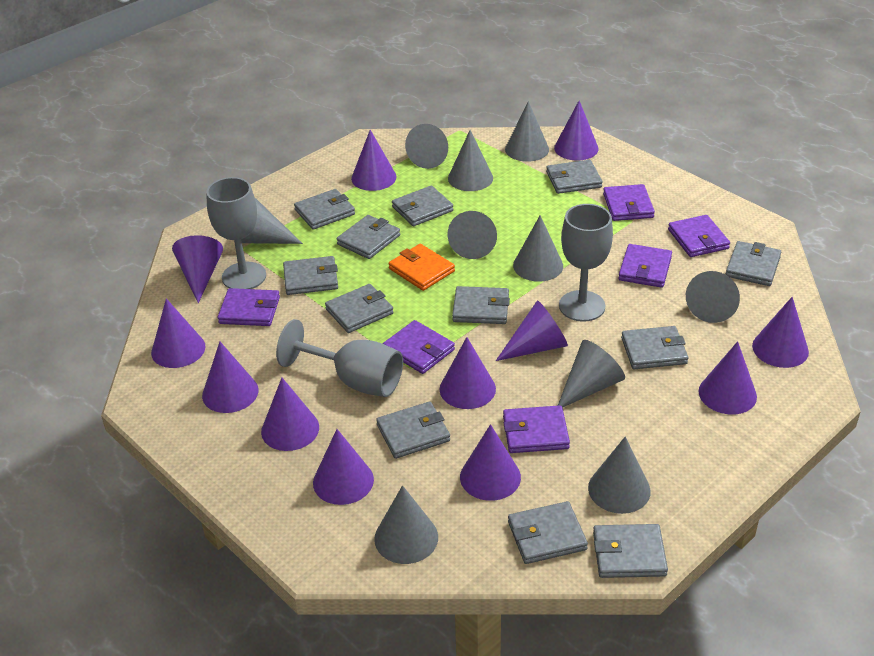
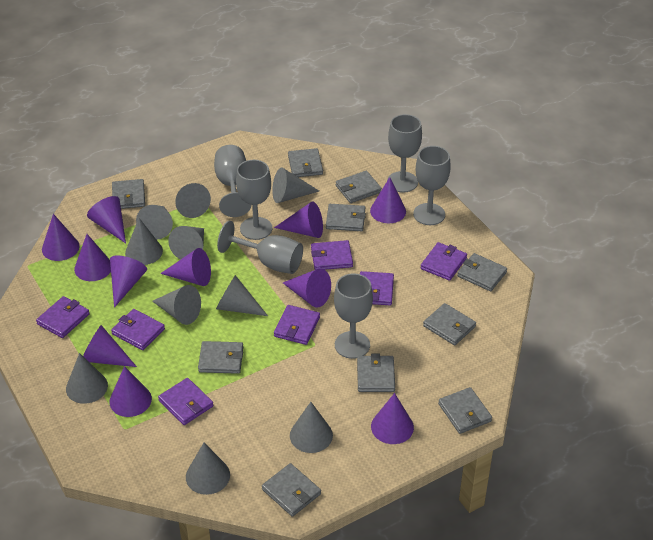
grey goblet: [206,177,266,289] [276,319,403,397] [559,204,613,322] = 3 -> [214,145,251,217] [217,221,303,274] [236,160,272,240] [334,273,373,359] [387,114,422,193] [413,146,451,225] = 6
grey wallet: [283,256,338,295] [294,189,355,230] [325,284,394,333] [337,215,400,259] [376,401,450,459] [392,185,453,226] [452,286,510,324] [508,501,588,564] [546,160,602,194] [593,524,668,578] [621,326,688,369] [726,241,781,286] = 12 -> [112,179,145,209] [198,341,243,374] [262,463,321,517] [288,148,323,177] [326,204,366,231] [336,171,382,203] [357,354,395,392] [423,303,476,345] [438,387,492,434] [457,253,507,292] = 10
orange wallet: [389,244,455,291] = 1 -> none = 0
purple cone: [151,298,205,368] [172,235,223,303] [202,341,258,413] [261,378,319,451] [313,429,374,505] [351,130,396,191] [440,337,496,409] [460,424,521,501] [496,301,568,361] [554,101,599,161] [699,341,757,415] [752,297,809,368] = 12 -> [42,214,80,261] [74,234,111,281] [83,325,137,367] [87,196,126,243] [109,366,152,417] [110,256,147,308] [160,248,211,286] [274,202,323,238] [283,268,331,308] [370,177,406,223] [371,393,414,444] = 11
purple wallet: [218,288,280,326] [383,320,455,374] [503,405,570,453] [603,184,655,221] [618,244,672,288] [668,215,730,257] = 6 -> [36,296,90,338] [111,309,165,350] [158,378,214,425] [274,305,320,345] [311,240,353,270] [360,271,394,305] [421,242,467,281] = 7

